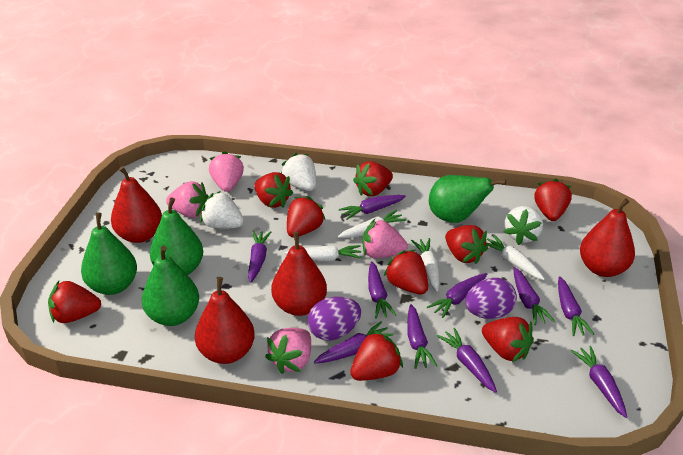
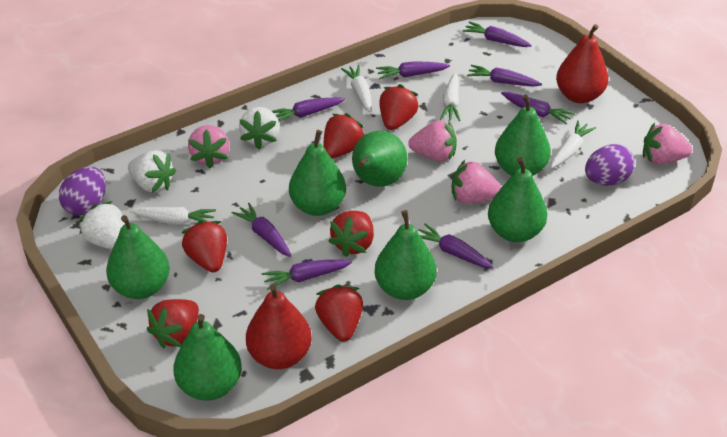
green pear: [81,213,137,295] [142,245,199,326] [150,198,203,275] [429,175,506,223] = 4 -> [106,215,170,299] [173,314,242,401] [289,130,346,216] [352,131,407,187] [375,210,436,300] [488,157,547,242] [495,95,551,176] = 7
purple carrot: [248,231,271,283] [314,321,394,363] [339,195,406,220] [368,261,397,319] [407,304,437,369] [427,273,487,318] [437,328,497,393] [514,267,555,325] [558,276,594,336] [571,346,627,418] = 10 -> [232,203,291,257] [262,260,352,290] [272,97,345,122] [376,61,450,79] [418,223,494,269] [462,21,532,47] [467,65,542,87] [501,92,575,125] = 8
red pear: [111,166,162,243] [195,277,255,364] [271,232,327,316] [580,198,635,277] = 4 -> [246,284,312,369] [556,24,609,103] = 2
red strawberry: [48,281,101,323] [254,172,293,208] [287,196,326,238] [350,330,403,381] [353,161,393,196] [384,250,428,295] [445,225,488,264] [482,317,534,362] [535,179,572,221] = 9 -> [147,299,199,348] [181,220,227,272] [315,285,363,342] [324,113,365,159] [328,211,374,257] [379,84,419,130] = 6

